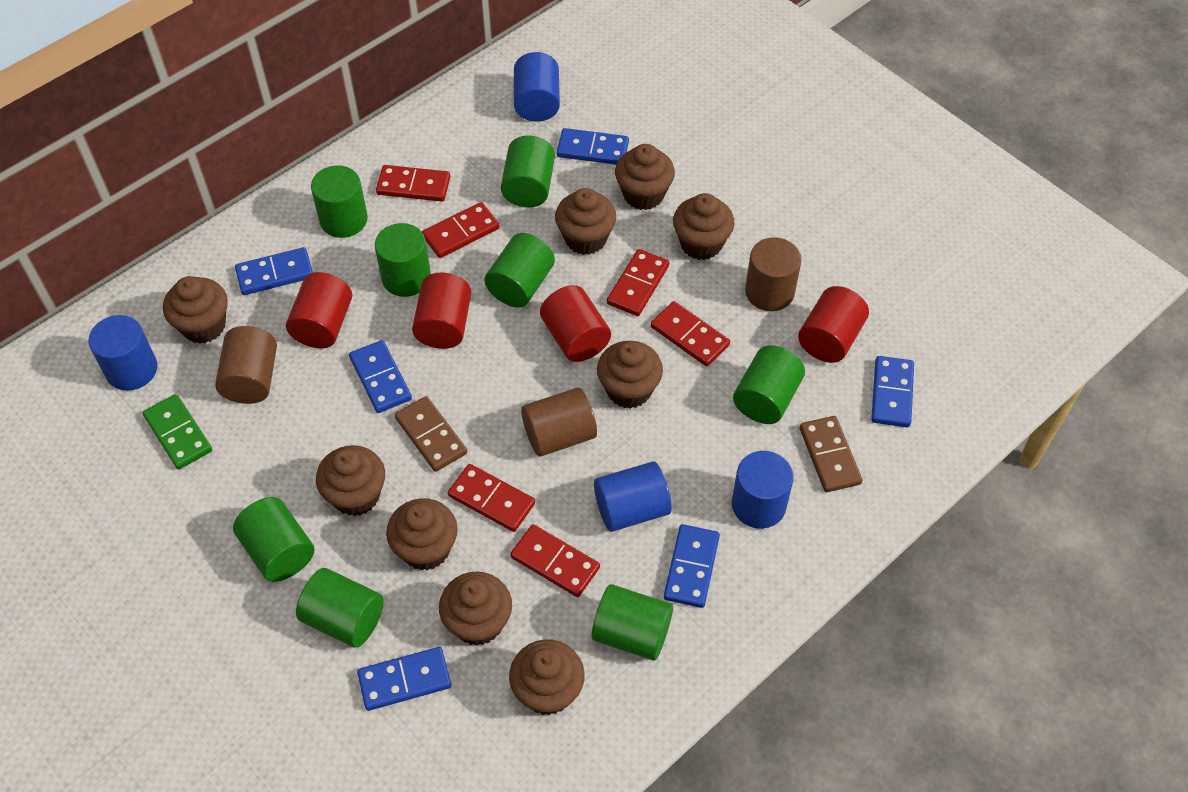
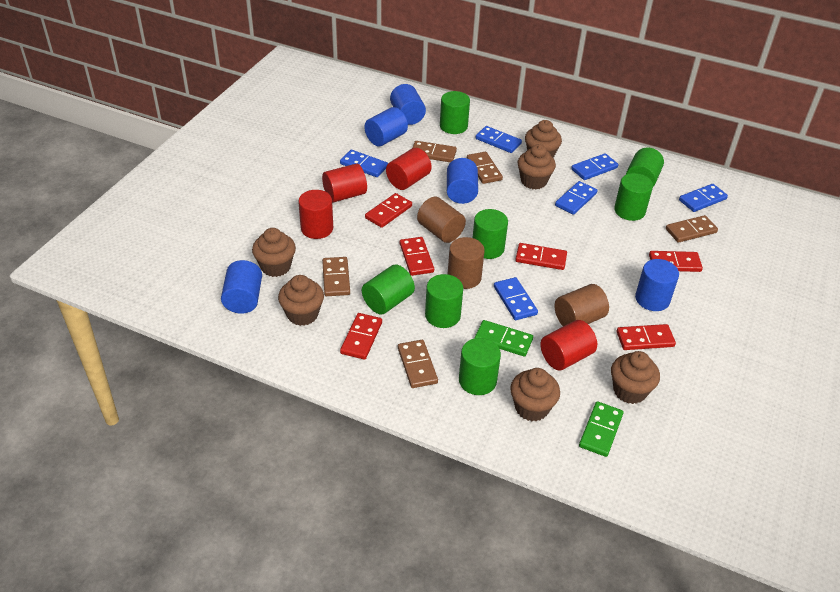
blue cylinder: [88,315,157,391] [514,52,560,121] [594,462,672,532] [732,451,794,529] = 4 -> [221,260,262,314] [364,107,408,146] [390,84,426,125] [447,158,478,204] [635,259,679,311] = 5
brown cupcake: [163,276,228,344] [316,445,385,516] [386,498,458,571] [439,571,512,646] [509,639,585,715] [555,188,616,255] [597,341,663,409] [615,144,675,210] [673,193,735,260] = 9 -> [252,228,296,277] [278,275,324,326] [510,368,560,421] [517,144,556,189] [525,120,562,158] [611,351,660,404] = 6
brown domino: [395,396,467,472] [799,416,863,492] = 2 -> [322,257,350,296] [398,340,438,388] [412,141,457,162] [467,152,503,184] [666,215,718,243] = 5
green cylinder: [233,497,314,582] [296,568,384,648] [311,165,368,238] [375,223,431,297] [484,233,555,308] [501,135,555,207] [592,584,673,660] [733,345,805,424] = 8 -> [362,264,415,315] [425,274,463,328] [440,91,470,134] [459,338,501,395] [473,209,508,259] [614,173,653,221] [626,147,664,187] = 7
green domino: [143,394,212,469] = 1 -> [475,320,533,357] [579,401,624,457] = 2

